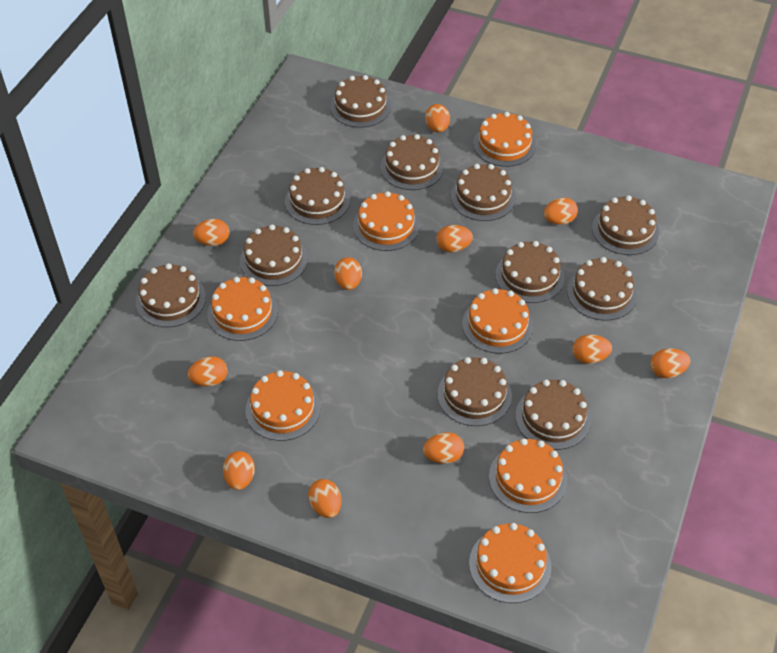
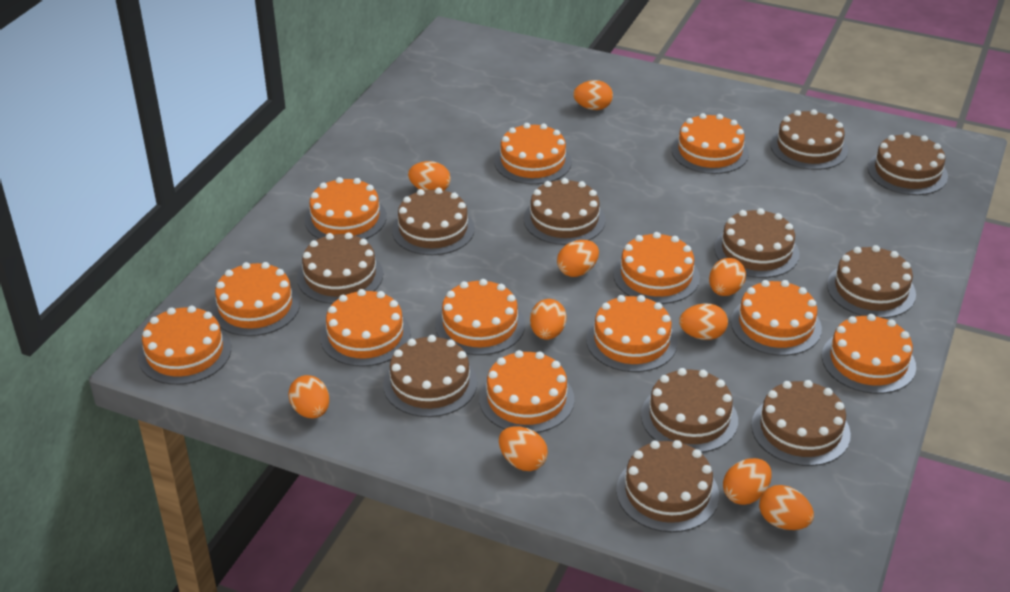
orange cake: [207,277,278,341] [245,370,320,441] [353,191,420,251] [462,288,533,354] [469,523,552,603] [473,112,536,167] [489,438,567,513] = 7 -> [138,306,231,385] [211,262,300,336] [304,177,387,239] [320,289,411,367] [435,279,525,355] [479,350,574,433] [494,123,572,184] [586,295,678,372] [613,232,700,304] [672,113,749,174] [731,280,822,356] [822,314,916,394] = 12
orange egg: [188,356,227,386] [193,219,229,246] [223,451,255,490] [308,479,341,518] [334,257,362,290] [423,432,464,464] [425,104,450,133] [436,225,473,252] [544,198,578,225] [572,334,612,364] [650,348,690,378] = 11 -> [288,375,329,418] [408,161,451,191] [499,426,548,471] [530,299,567,340] [557,240,599,277] [573,80,613,110] [679,303,728,340] [709,258,746,296] [723,458,772,505] [759,485,814,530] = 10

